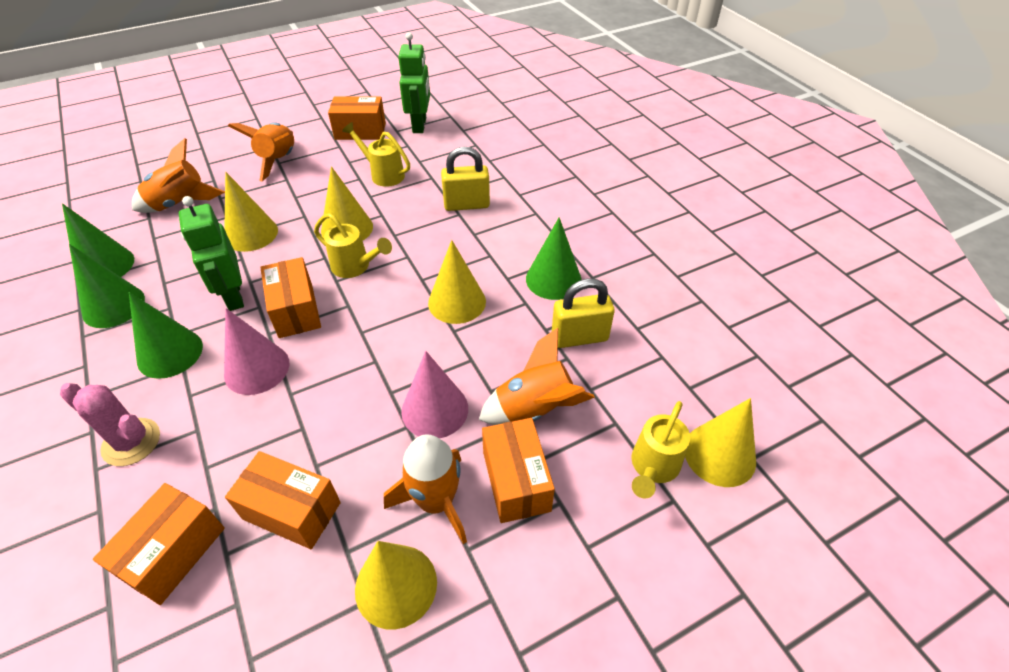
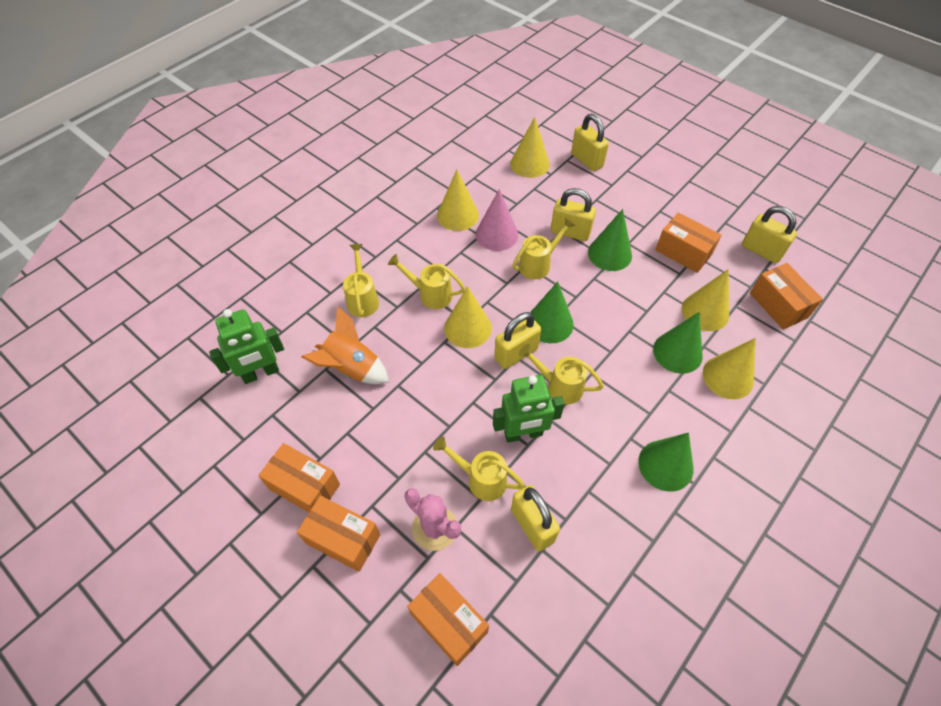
orange rocket: [132,138,225,213] [228,122,294,181] [384,434,467,544] [479,328,595,425] = 4 -> [301,307,389,384] = 1
pink cone: [224,308,289,395] [401,351,468,438] = 2 -> [476,189,518,251] = 1
yellow padlock: [441,146,490,211] [552,279,615,348] = 2 -> [494,312,541,369] [511,485,560,551] [551,188,596,241] [571,114,609,171] [742,206,797,263] = 5
yellow watering can: [314,213,392,278] [342,122,410,187] [632,401,690,499] = 3 -> [343,244,379,317] [388,254,465,309] [433,436,525,501] [512,217,576,279] [519,344,604,404] = 5

